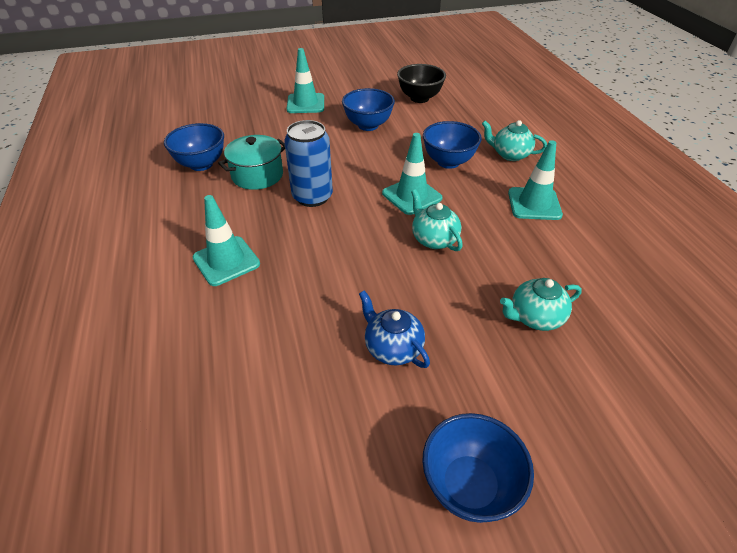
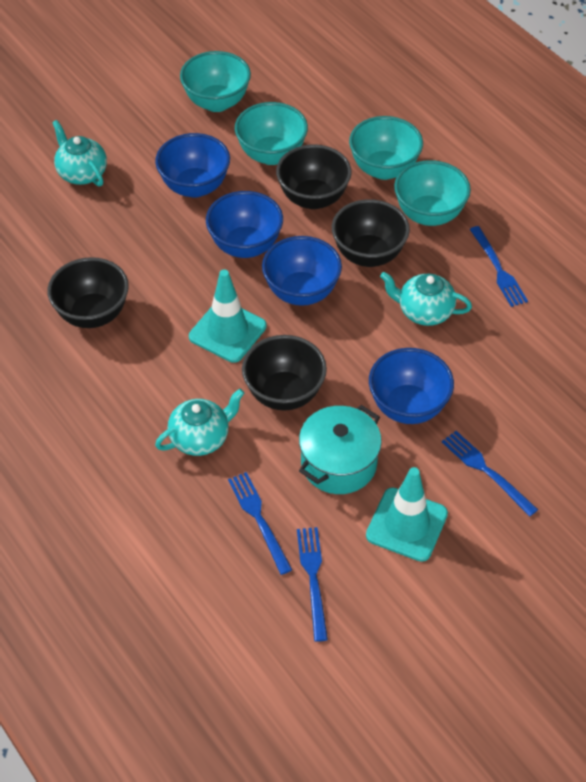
black bowl: [397,64,446,103] = 1 -> [47,257,129,328] [242,335,327,410] [276,145,352,209] [332,199,410,267] = 4
blue can: [284,120,333,207] = 1 -> none = 0
blue fork: none = 0 -> [228,472,292,575] [297,527,328,642] [442,431,538,517] [470,226,528,307] = 4
blue teapot: [359,290,430,368] = 1 -> none = 0
turquoise bowl: none = 0 -> [180,51,251,112] [235,102,308,165] [349,116,423,180] [394,160,471,226] = 4
turquoise traffic cone: [193,195,260,286] [287,48,324,113] [382,133,443,215] [508,140,563,220] = 4 -> [189,269,267,363] [366,467,448,562] = 2

